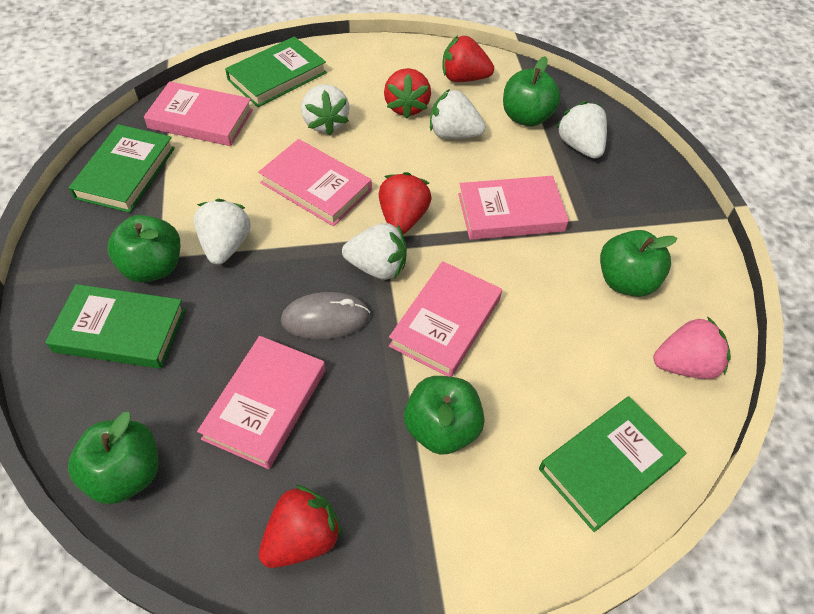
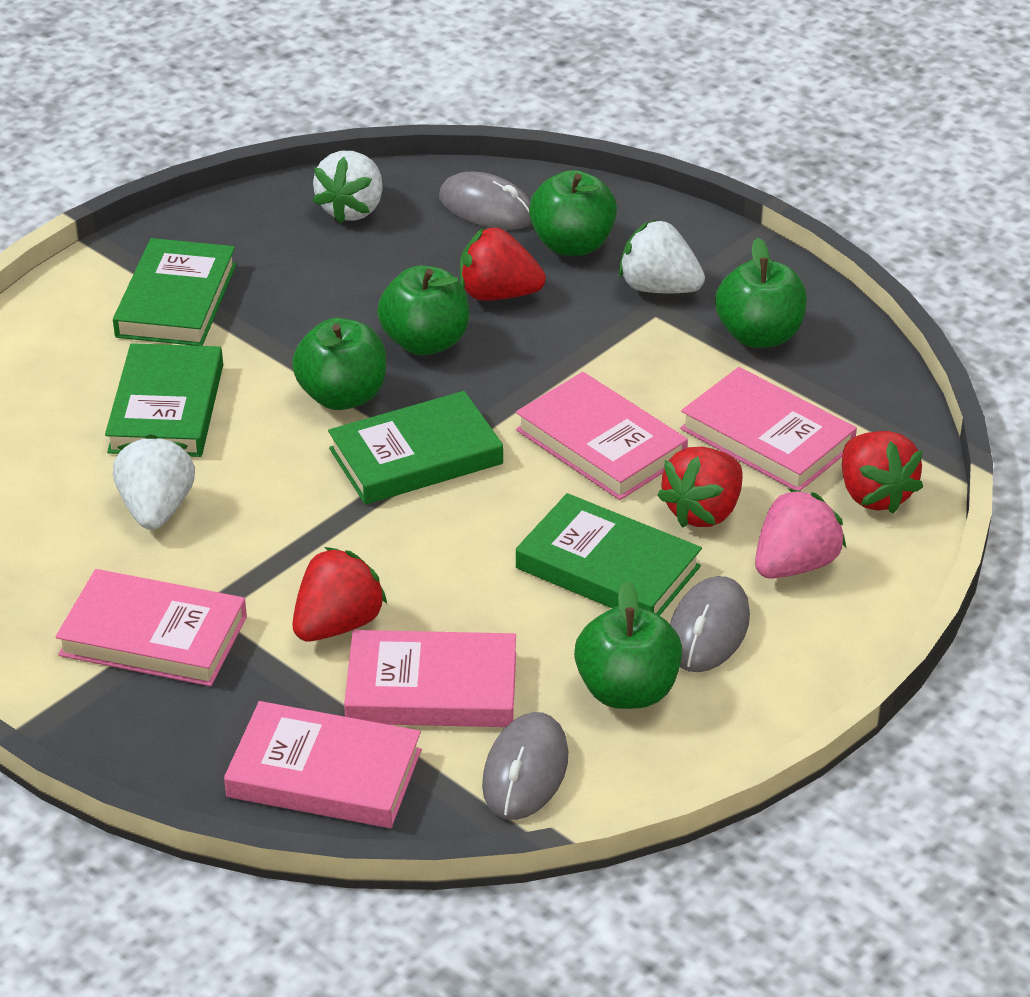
grey mouse: [281,292,370,340] = 1 -> [439,172,532,230] [482,712,569,820] [670,576,750,672] = 3
white strawberry: [194,199,251,265] [301,84,349,135] [342,223,407,280] [430,89,486,139] [556,101,607,159] = 5 -> [113,434,195,530] [313,151,383,224] [619,220,705,293] = 3

